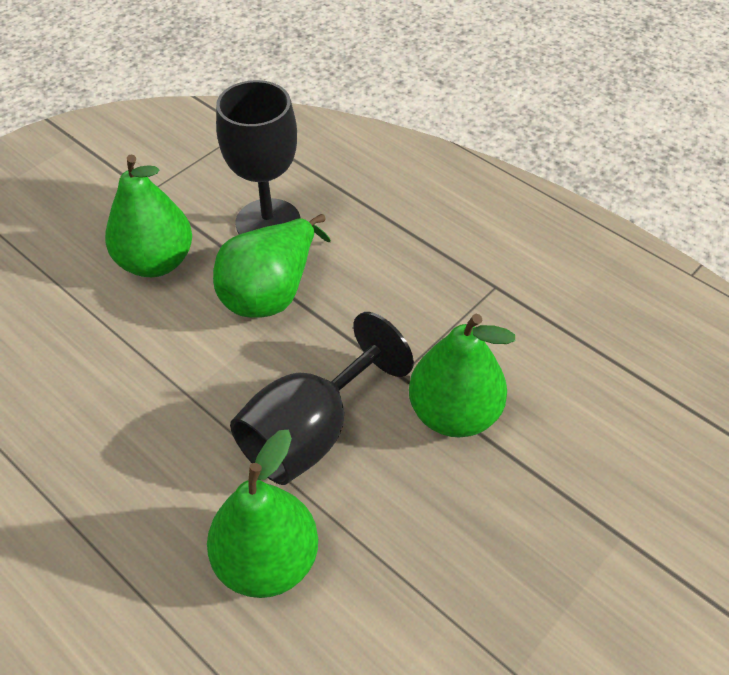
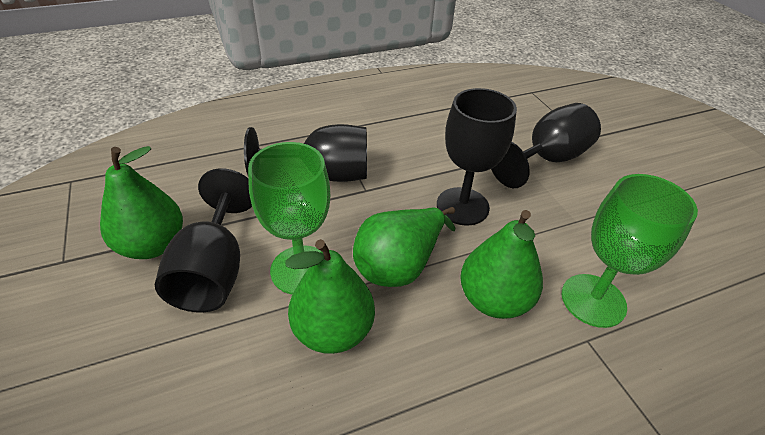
black goblet: [216,80,301,234] [230,312,414,485] = 2 -> [155,168,252,313] [244,124,367,182] [437,88,517,226] [491,103,601,188] = 4
green goblet: none = 0 -> [248,142,330,294] [562,174,698,328] = 2

